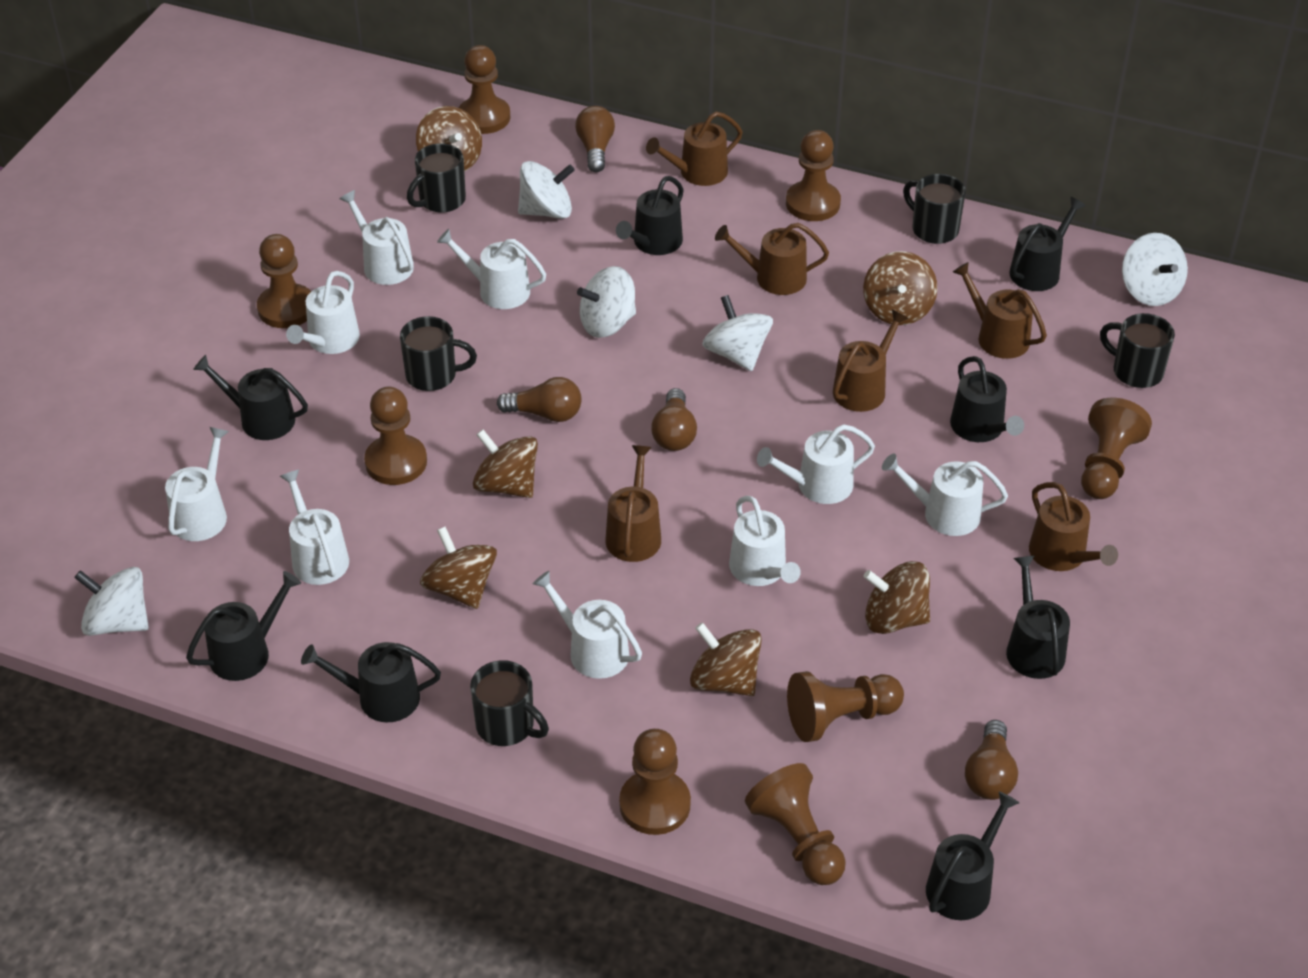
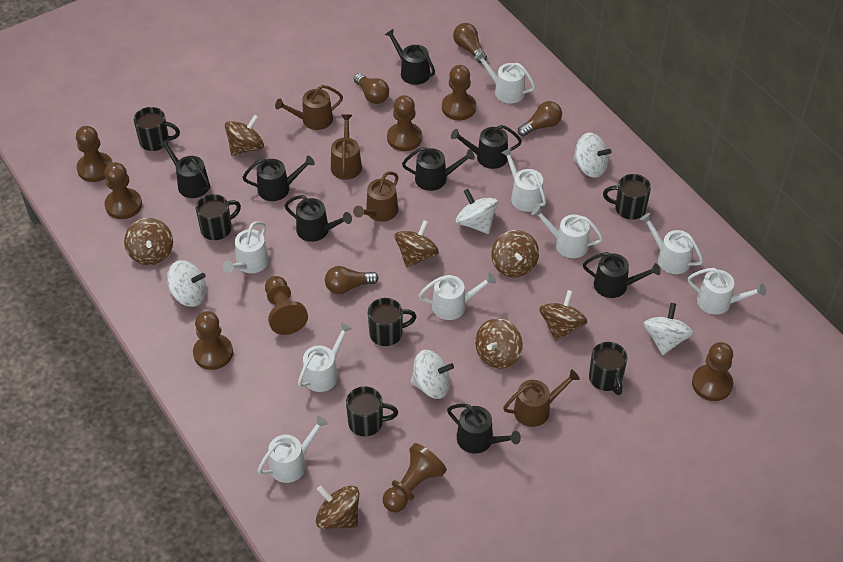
black mug: [400,316,477,391] [407,143,466,213] [470,660,549,746] [903,174,966,244] [1100,313,1175,388] = 5 -> [134,107,180,151] [196,194,241,240] [346,386,398,437] [368,298,417,346] [589,342,628,395] [603,174,651,220] = 6
brown spinning top: [416,106,482,172] [420,527,497,609] [473,429,538,498] [690,622,762,696] [863,251,937,325] [864,561,930,634] = 6 -> [124,218,173,265] [225,115,264,156] [316,486,359,529] [395,220,439,268] [475,318,523,369] [492,230,539,277] [539,290,587,341] = 7
brown watering can: [605,445,661,562] [646,112,743,186] [715,223,829,295] [833,310,909,412] [953,262,1047,359] [1029,482,1118,571] = 6 -> [275,85,343,130] [331,114,362,180] [353,171,398,222] [503,369,580,427] = 4

